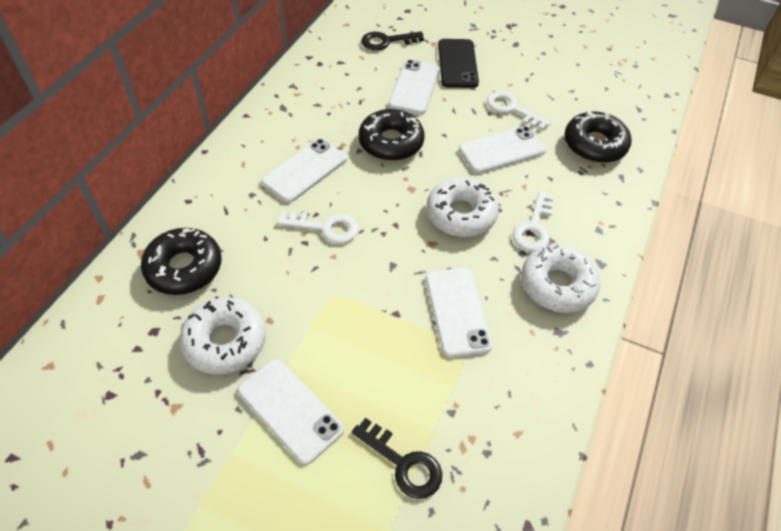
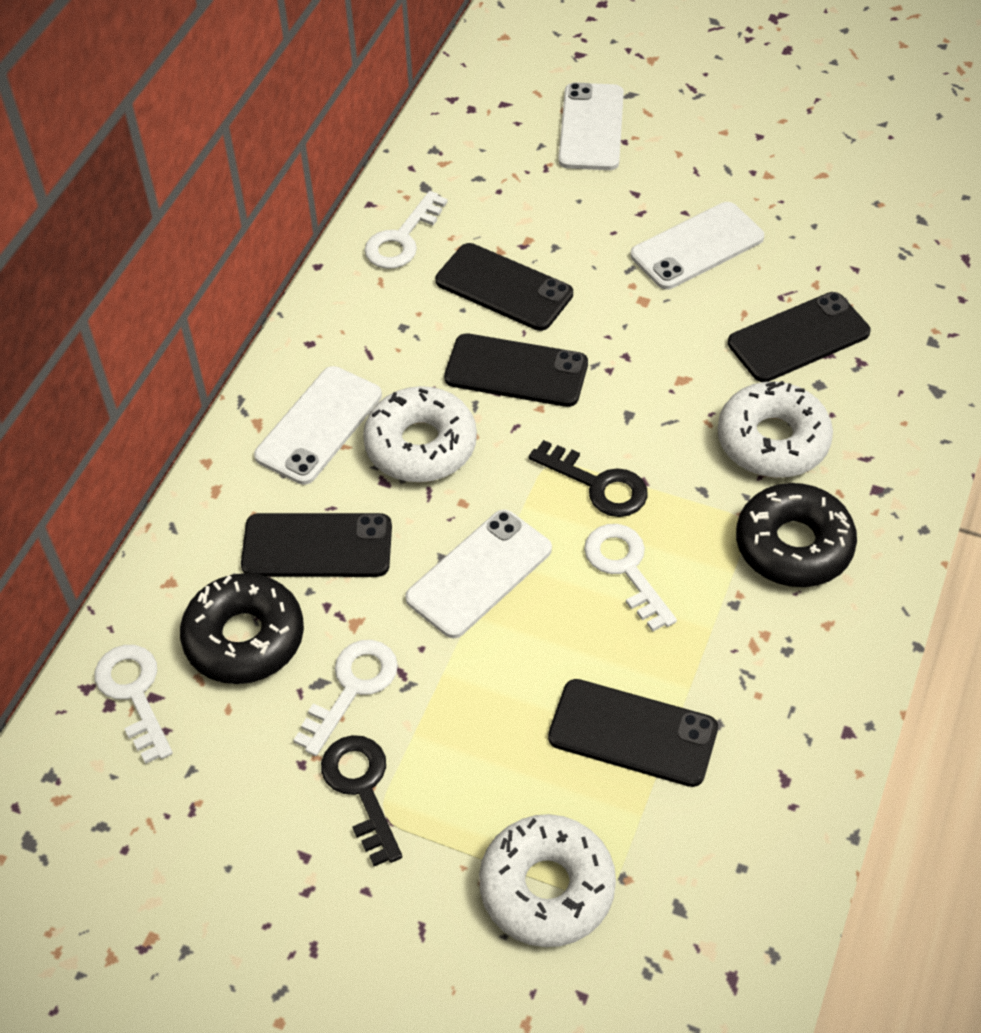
black donut: [141,228,221,295] [359,109,425,161] [564,111,631,163] = 3 -> [180,573,304,684] [736,483,857,587] = 2
black phone: [438,39,479,88] = 1 -> [241,513,392,577] [436,243,573,331] [444,333,588,407] [548,679,718,787] [728,292,870,382] = 5
white key: [277,211,358,244] [487,91,551,131] [513,191,554,252] = 3 -> [94,645,173,764] [294,640,398,756] [364,191,448,269] [584,524,677,632] = 4
white phone: [238,359,344,465] [261,139,347,203] [388,60,440,115] [425,268,493,358] [459,126,546,174] = 5 -> [254,366,382,485] [405,509,552,638] [558,82,624,170] [630,202,764,290] = 4

